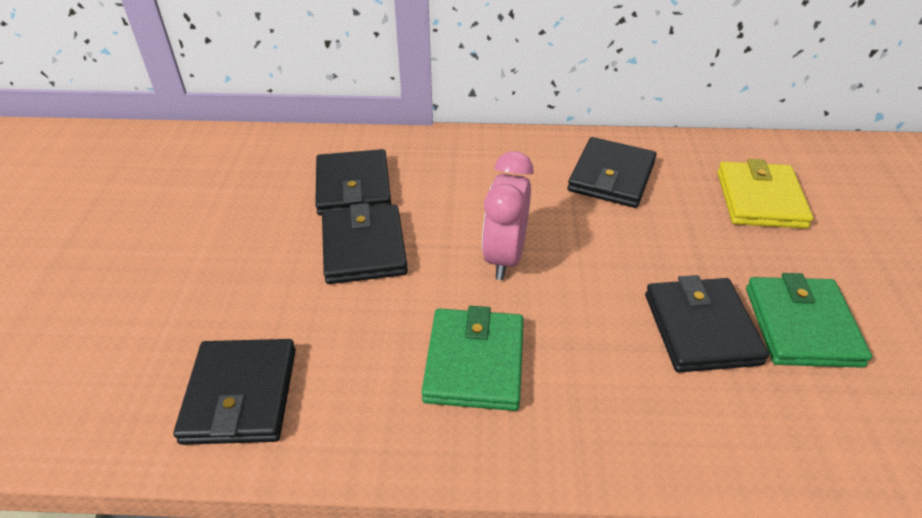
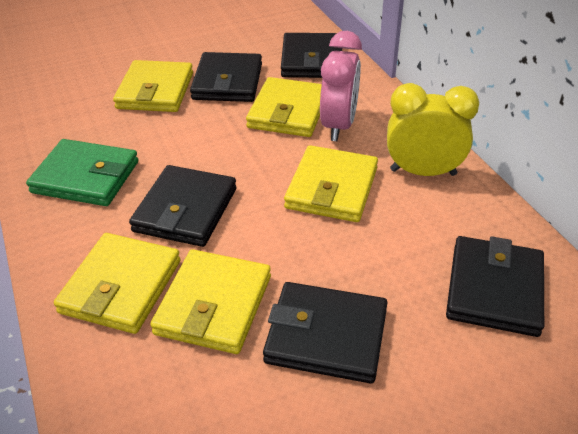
green wallet: [422,306,524,411] [746,273,872,368] = 2 -> [26,139,138,206] = 1
yellow clock: none = 0 -> [387,83,479,176] = 1
yellow wallet: [717,159,813,229] = 1 -> [54,233,181,334] [113,60,193,112] [150,249,271,354] [246,77,322,137] [284,145,378,222] = 5

